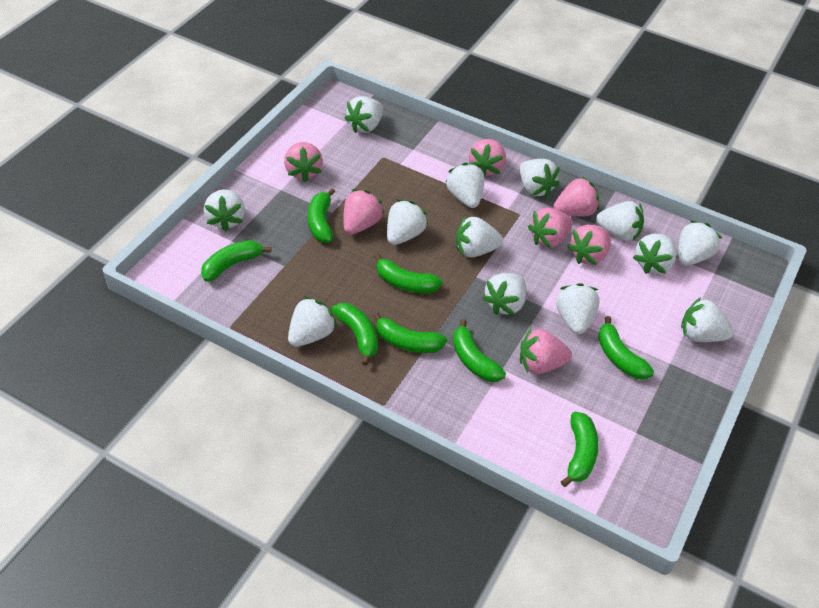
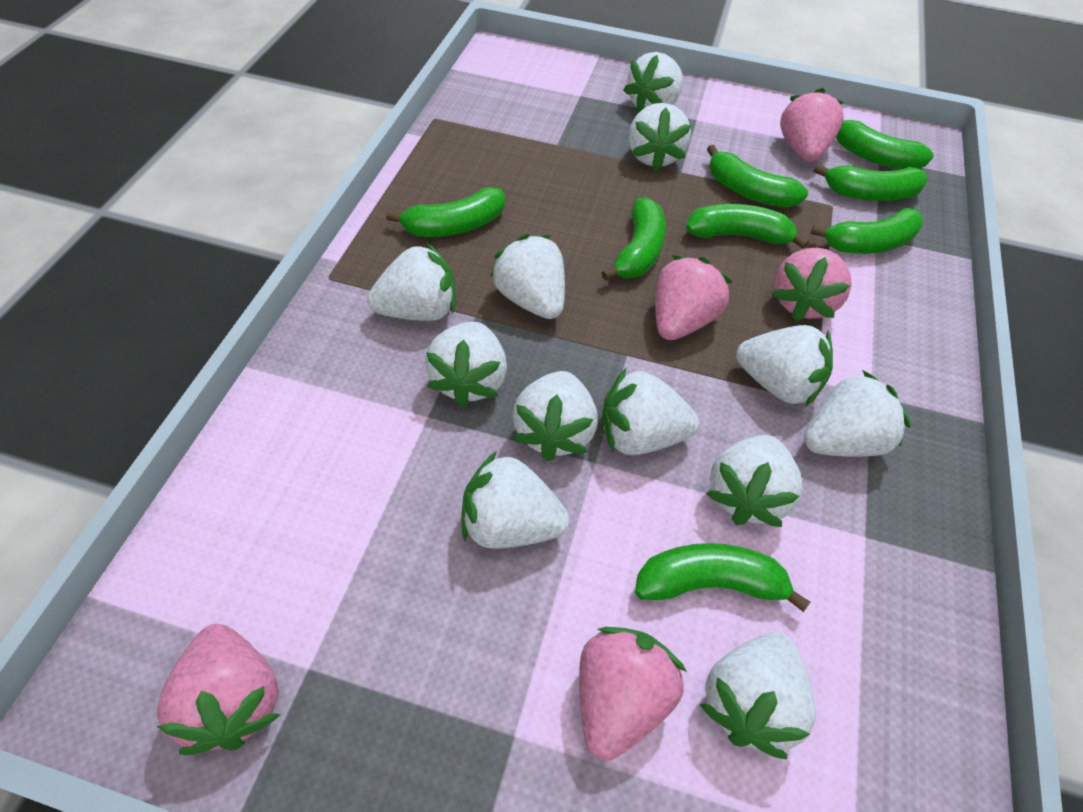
pink strawberry: [284,142,323,182] [343,189,385,234] [469,139,506,177] [520,329,572,374] [528,207,573,248] [553,176,599,217] [567,225,611,265] = 7 -> [157,624,280,755] [579,627,687,760] [655,255,732,340] [771,247,852,321] [780,88,844,162] = 5
white strawberry: [204,189,245,231] [288,296,337,347] [345,96,383,133] [387,199,428,245] [446,163,484,208] [456,217,503,257] [482,273,526,315] [520,159,560,197] [556,283,600,334] [596,201,644,241] [633,234,677,274] [678,220,722,266] [681,297,734,342] = 13 -> [367,243,455,321] [425,322,507,407] [462,451,570,549] [490,234,565,319] [512,371,598,461] [602,368,699,455] [623,52,683,113] [629,103,691,171] [699,632,816,759] [706,435,803,527] [736,325,833,407] [804,370,910,457] = 12

